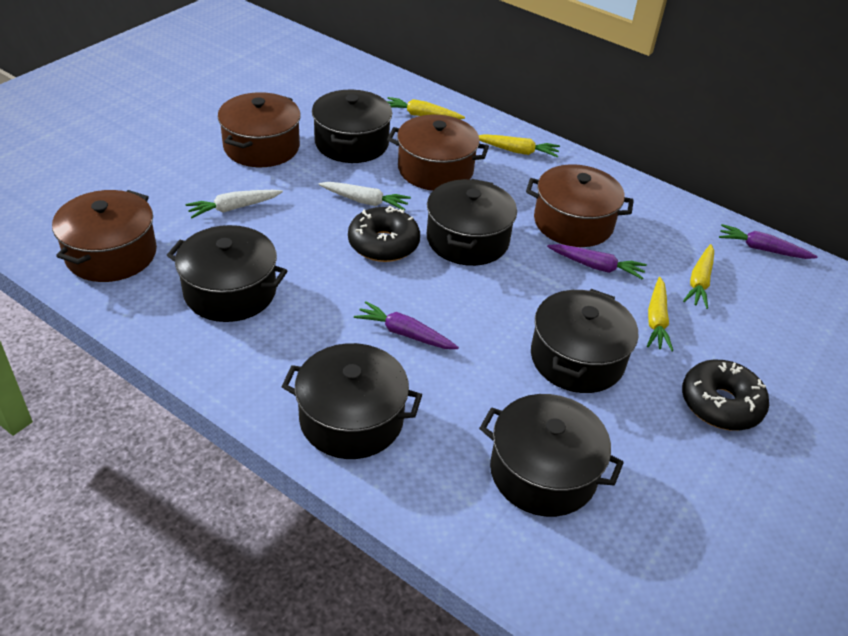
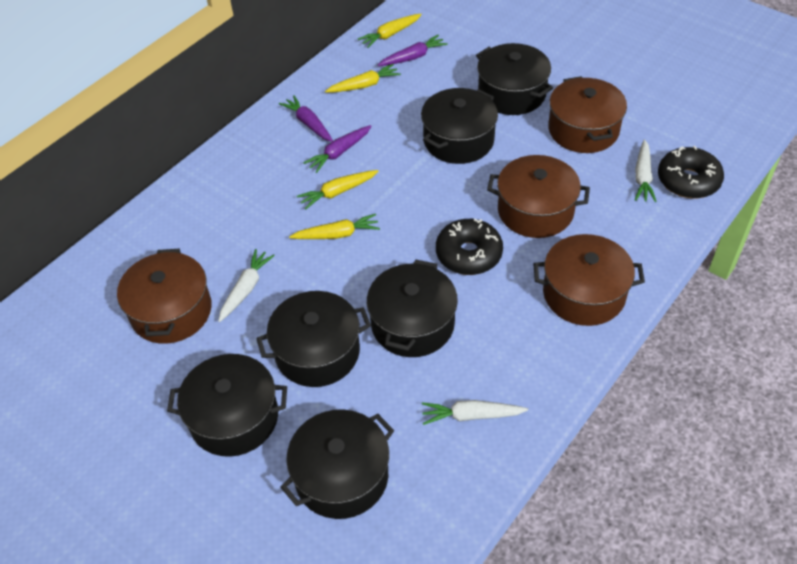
white carrot: [185,190,283,218] [319,182,411,211] = 2 -> [218,249,275,322] [422,400,528,425] [635,139,657,202] = 3

